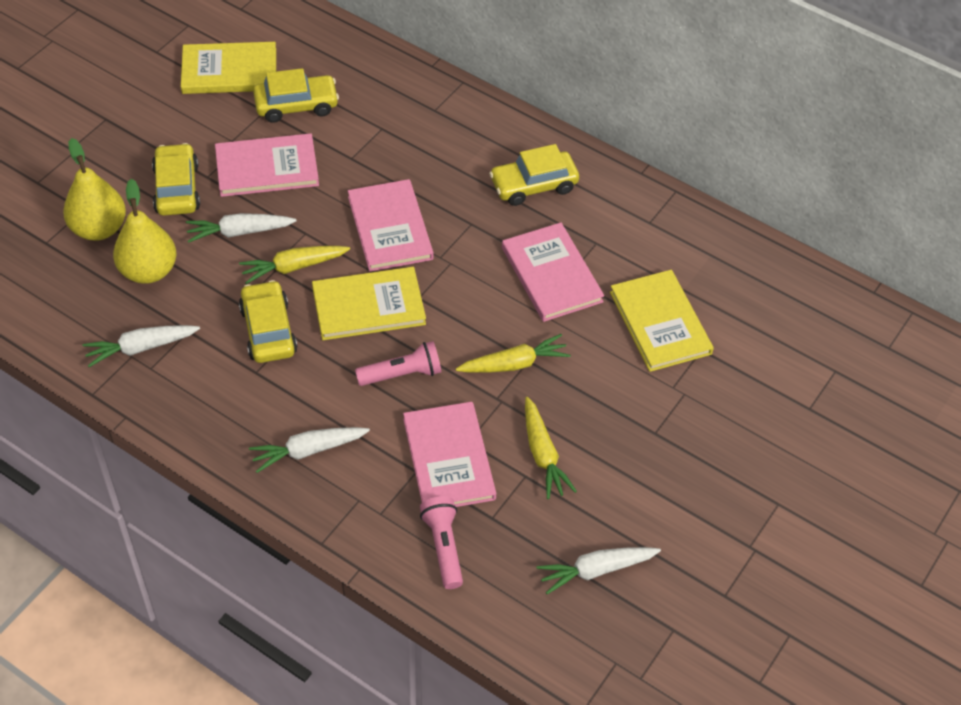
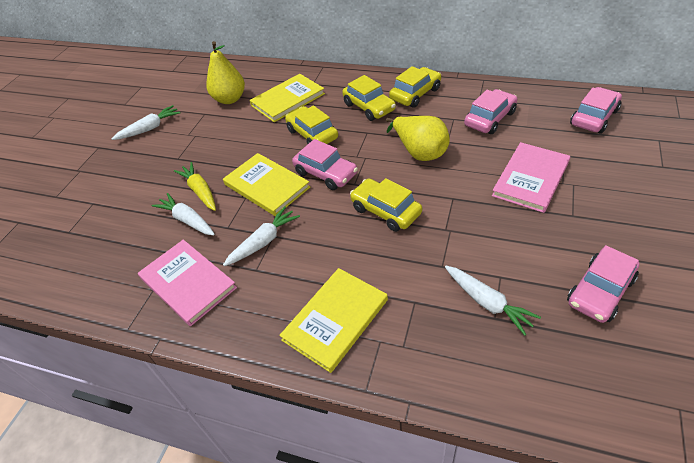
pink book: [215,133,319,197] [348,179,433,272] [403,402,496,507] [502,223,604,322] = 4 -> [138,240,237,326] [492,142,570,213] = 2
pink car: none = 0 -> [292,139,358,190] [464,89,517,134] [567,245,640,323] [570,87,622,133] = 4
pink flashlight: [355,341,441,386] [420,496,463,589] = 2 -> none = 0
yellow carrot: [239,246,350,284] [456,334,571,373] [525,397,577,499] = 3 -> [174,162,216,211] = 1

